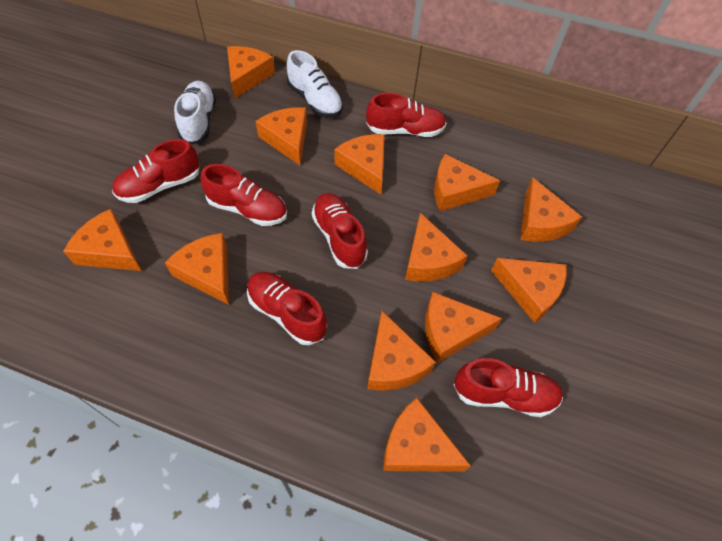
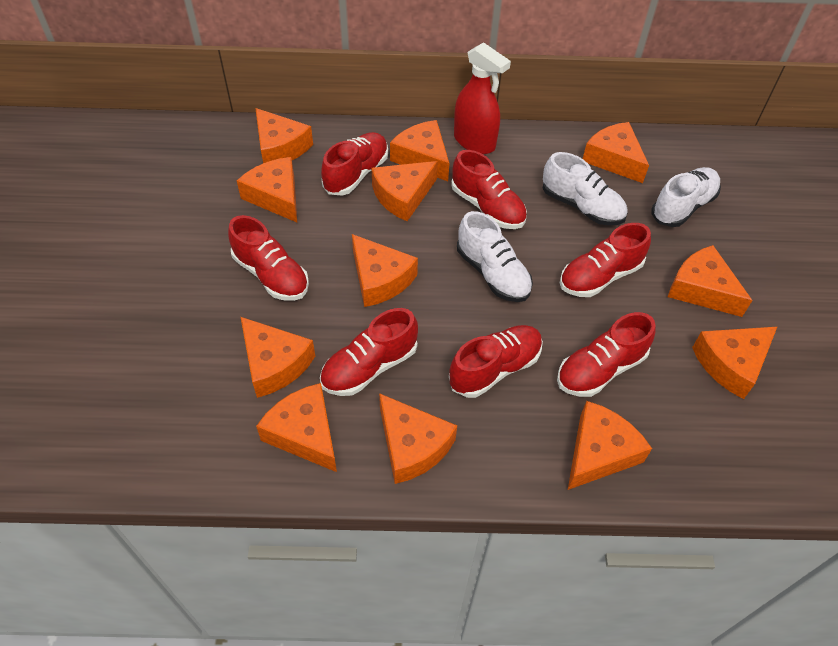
red shoe: [112,139,199,203] [200,164,287,226] [247,272,327,345] [312,193,368,269] [366,93,446,137] [453,358,563,417] = 6 -> [228,215,309,301] [320,308,418,396] [321,132,388,195] [449,325,543,398] [451,150,527,229] [557,312,656,397] [560,223,651,297] = 7
red spray bottle: none = 0 -> [454,42,511,154] = 1
white shoe: [174,81,216,145] [287,50,343,118] = 2 -> [457,211,533,302] [543,152,627,226] [651,167,721,227] = 3

